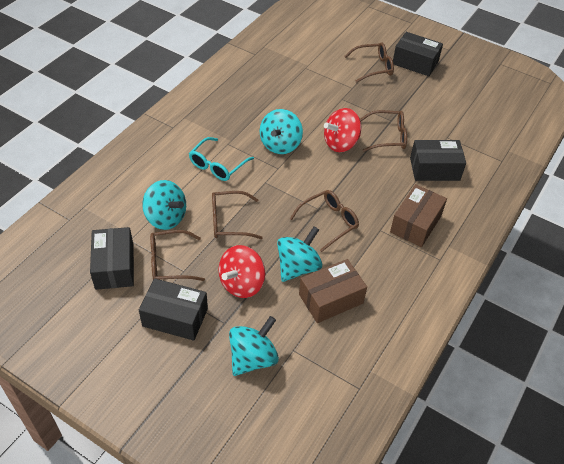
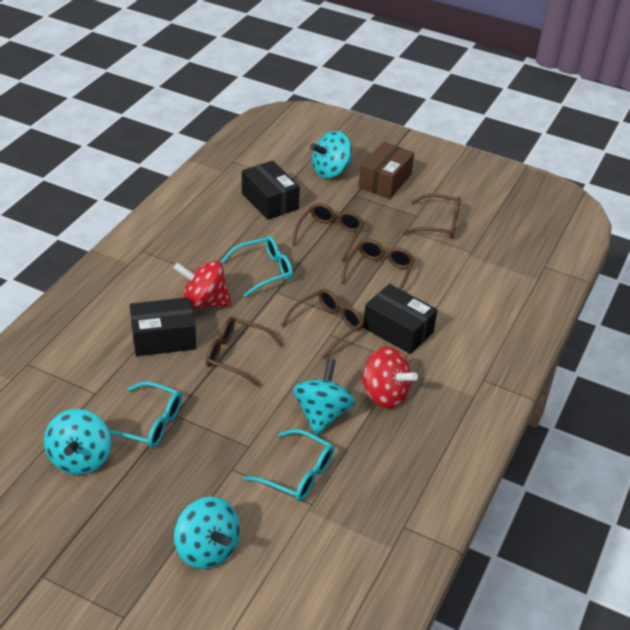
black box: [90,227,134,290] [139,278,208,341] [393,32,443,76] [410,140,466,181] = 4 -> [130,297,196,356] [242,160,300,220] [363,284,437,354] = 3
brown box: [299,259,367,323] [390,184,447,247] = 2 -> [359,142,414,199] = 1
turquoise glasses: [189,137,254,181] = 1 -> [109,381,182,448] [221,236,293,297] [244,429,334,501] = 3

